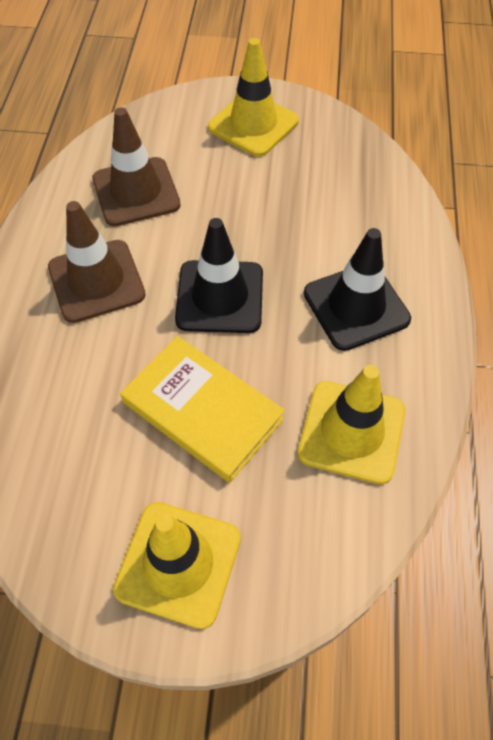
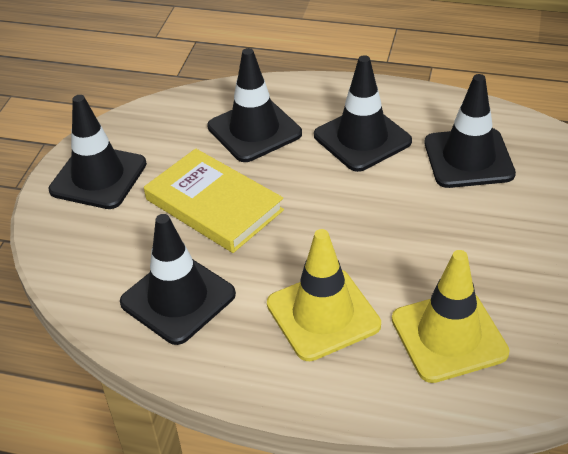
black traffic cone: [175,218,263,333] [304,228,411,351] = 2 -> [49,95,147,209] [120,214,236,345] [207,48,302,162] [314,55,412,172] [424,74,516,188] = 5
brown traffic cone: [48,201,146,323] [92,107,181,226] = 2 -> none = 0
yellow traffic cone: [113,502,241,629] [208,38,299,157] [298,365,405,484] = 3 -> [267,229,381,361] [392,250,510,383] = 2

